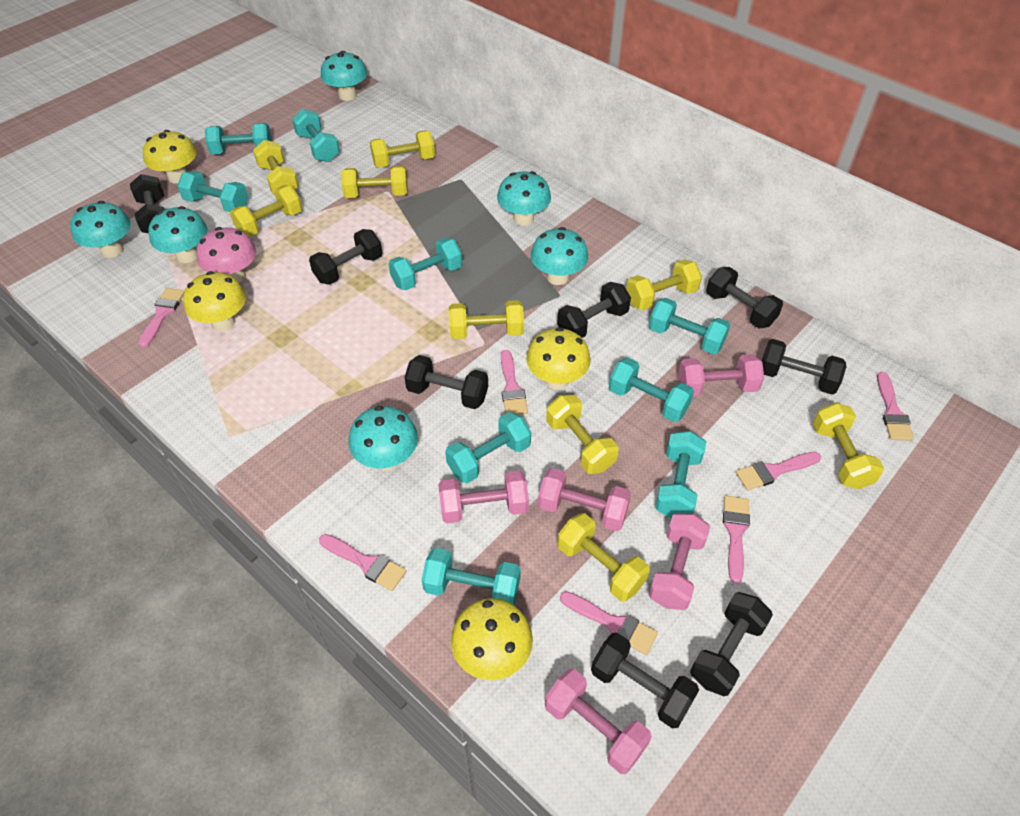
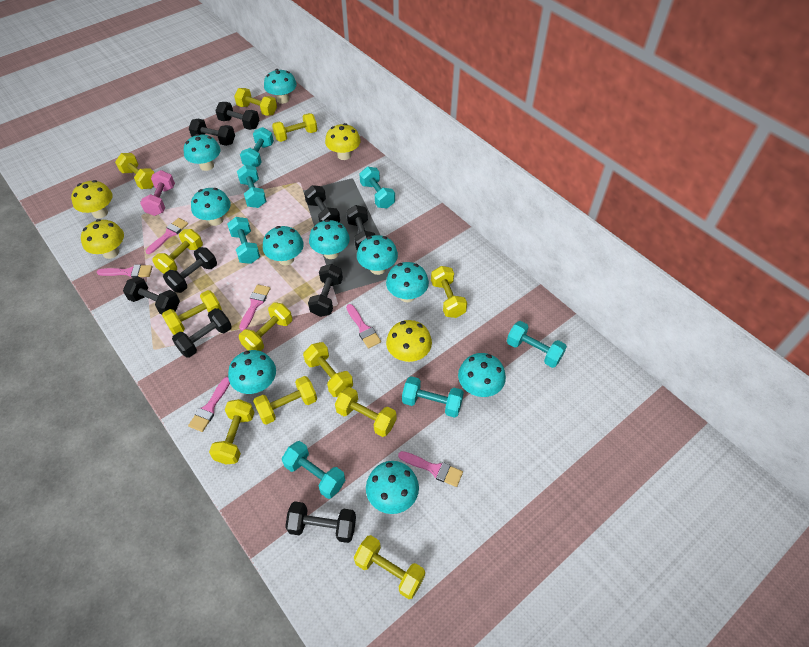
black dumbbell: [130,174,165,233] [309,229,382,285] [404,355,488,409] [557,282,631,338] [591,633,699,728] [690,592,773,696] [706,267,783,328] [762,339,846,395] = 8 -> [123,276,180,314] [163,247,217,293] [172,308,232,358] [189,119,235,146] [215,102,260,130] [285,501,356,543] [304,185,340,222] [308,264,343,317] [346,205,375,250] = 9
pink brush: [139,288,184,347] [319,534,406,591] [501,350,528,415] [560,591,658,655] [723,496,750,583] [736,452,821,490] [877,372,914,441] = 7 -> [97,265,153,278] [146,218,188,254] [188,377,230,432] [239,284,271,331] [346,304,381,348] [398,451,463,487] = 6
pink dumbbell: [438,471,529,523] [538,468,631,531] [545,669,652,774] [649,513,710,610] [678,354,764,396] = 5 -> [140,170,175,216] = 1
pink mushroom: [197,227,256,283] = 1 -> none = 0
turquoise dumbbell: [177,171,248,212] [205,123,272,154] [292,109,340,162] [388,238,462,290] [422,548,521,605] [445,412,531,483] [609,358,694,422] [649,298,730,355] [655,431,706,519] = 9 -> [227,217,260,264] [237,165,267,208] [240,127,274,167] [282,441,345,499] [359,167,395,208] [402,376,464,418] [507,321,567,368] = 7
turquoise mushroom: [70,201,131,258] [148,206,208,263] [321,51,367,101] [348,406,418,471] [497,171,551,226] [531,227,588,285] = 6 -> [184,134,220,171] [191,188,231,226] [228,350,276,394] [263,226,304,265] [264,69,297,104] [309,219,350,259] [357,235,398,275] [366,461,419,514] [386,262,429,302] [458,353,506,397] = 10
yellow dumbbell: [230,185,302,237] [253,140,299,194] [341,166,408,198] [370,130,435,168] [449,300,524,339] [546,395,619,474] [557,513,650,601] [626,259,702,310] [813,403,884,489] = 9 -> [115,153,154,189] [152,229,203,274] [162,290,222,335] [209,399,255,464] [234,88,277,116] [239,302,292,351] [253,376,317,425] [272,113,317,142] [303,342,353,397] [335,387,397,437] [354,535,425,599] [431,266,467,318] = 12

